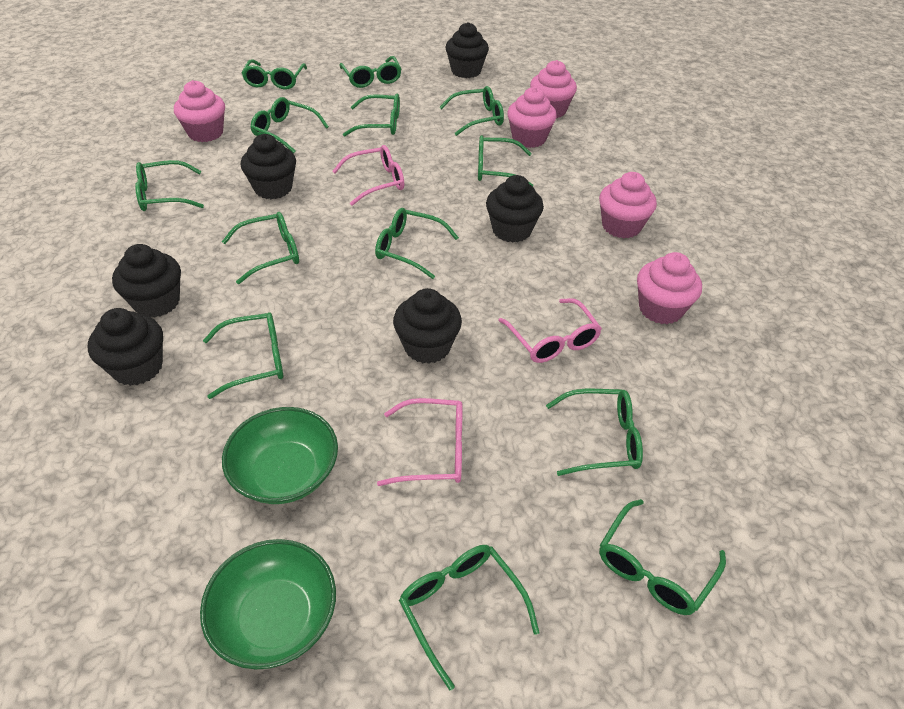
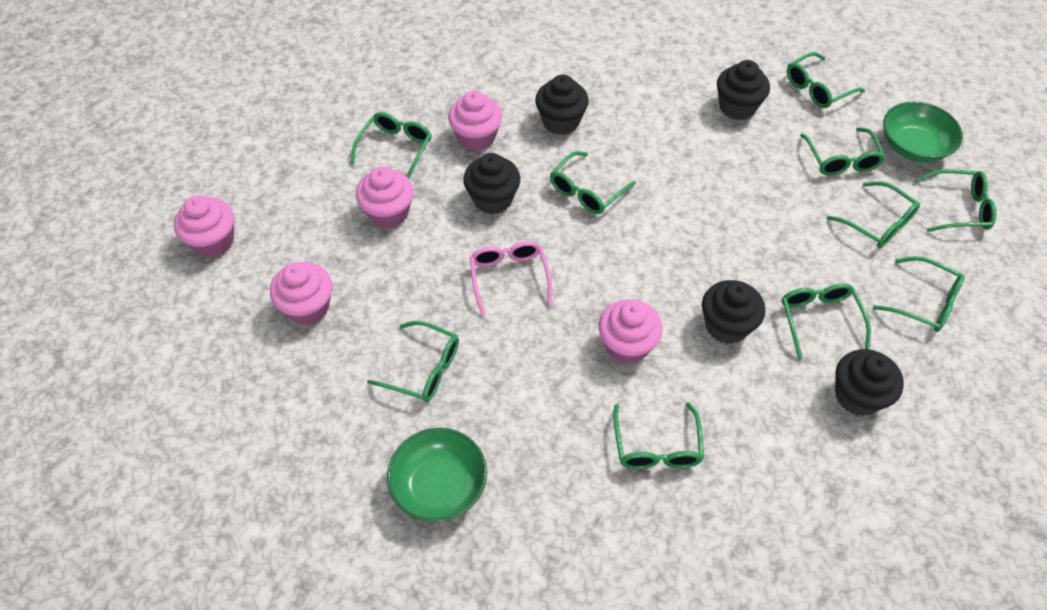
black cupcake: [88,308,163,386] [112,244,181,318] [241,134,296,199] [393,288,462,364] [446,22,489,78] [486,175,544,243] = 6 -> [463,153,520,214] [535,74,589,135] [702,280,765,344] [717,60,770,120] [835,349,904,416] = 5
green glasses: [135,160,204,211] [203,312,283,399] [222,212,299,284] [242,60,307,90] [251,97,329,153] [340,56,402,88] [343,94,400,136] [375,208,459,279] [399,545,539,690] [440,86,504,136] [478,135,533,187] [546,389,643,476] [599,499,726,615] = 13 -> [351,112,432,178] [367,321,459,402] [550,151,636,214] [613,402,704,469] [782,283,871,360] [787,52,865,108] [800,127,885,176] [827,181,920,248] [873,256,965,332] [914,169,997,232] = 10
pink glasses: [332,145,404,206] [377,398,463,486] [498,298,602,363] = 3 -> [470,241,552,316] = 1

